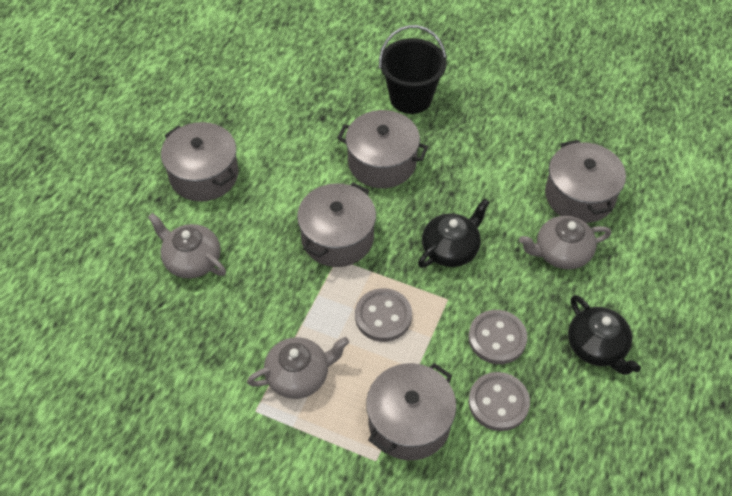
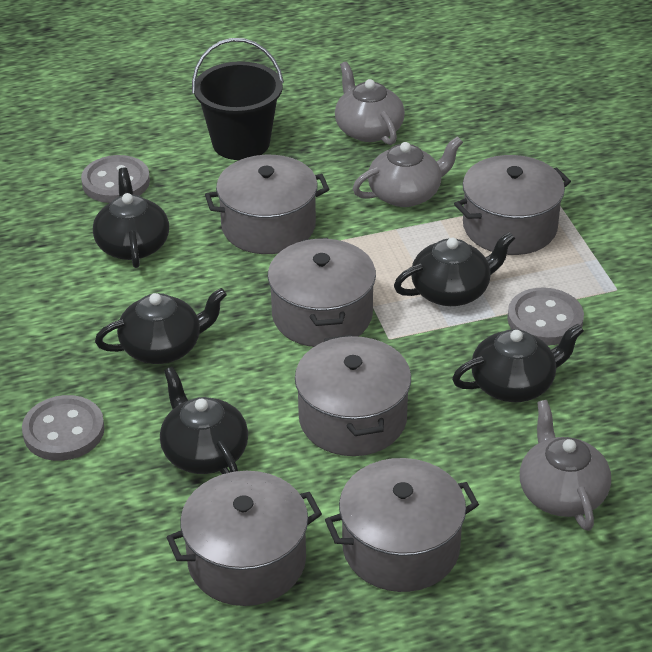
black teapot: [418,199,490,268] [568,295,641,375] = 2 -> [93,168,169,268] [95,288,227,364] [160,367,248,474] [394,232,515,306] [452,324,584,402] = 5
grey pot: [161,122,238,202] [297,183,376,267] [338,110,428,188] [366,363,456,460] [545,140,626,223] = 5 -> [166,471,322,606] [205,155,329,254] [268,238,376,347] [295,335,411,456] [325,458,479,592] [454,155,571,255] = 6

